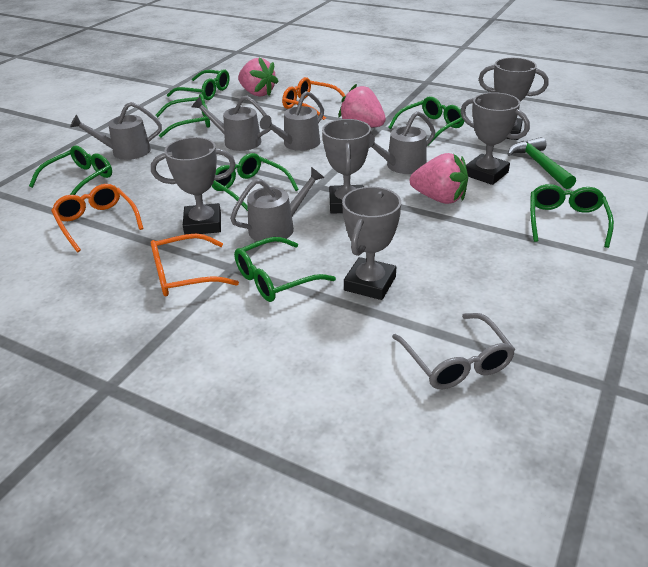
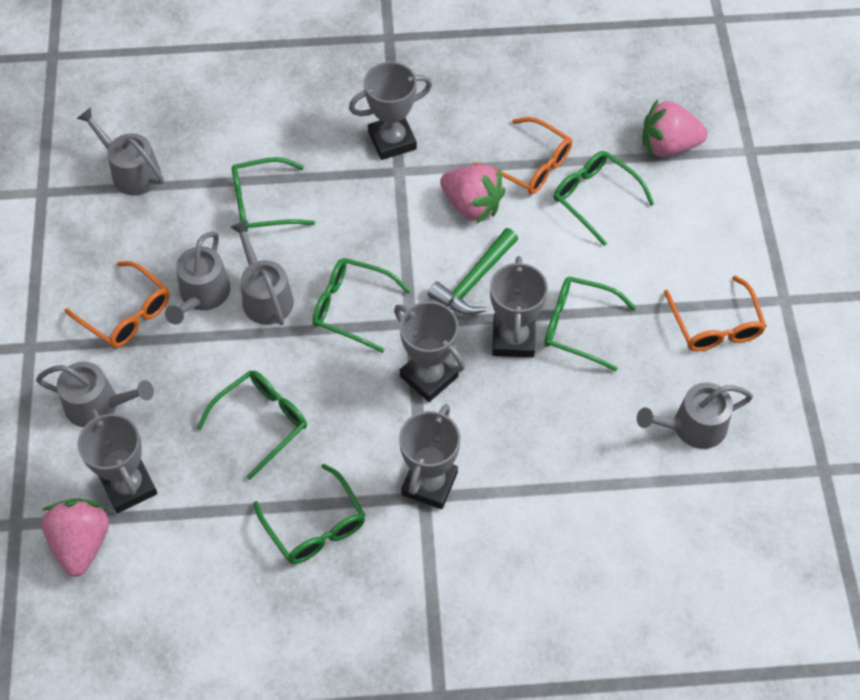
green glasses: [29,146,112,195] [155,94,210,138] [167,69,230,100] [212,153,299,211] [234,237,336,302] [388,96,464,142] [530,184,614,248] = 7 -> [197,370,307,480] [231,157,315,232] [253,464,365,564] [312,258,411,353] [544,276,636,371] [554,151,654,246] = 6
grey glasses: [392,313,515,389] = 1 -> none = 0

